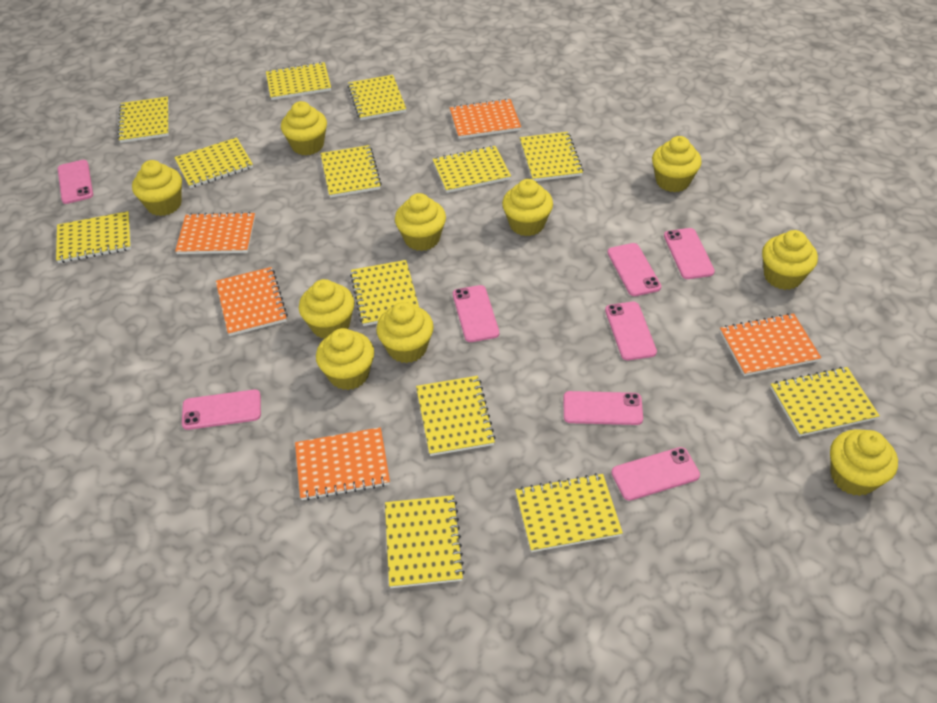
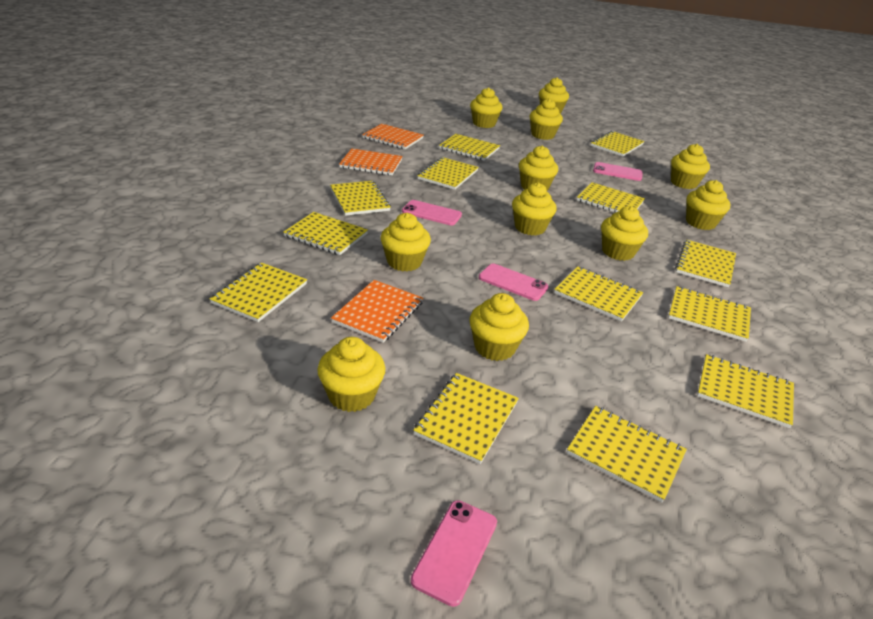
orange notebook: [175,212,255,254] [216,267,288,336] [295,427,390,501] [450,99,521,139] [720,313,821,376] = 5 -> [331,280,423,343] [339,149,403,175] [362,124,424,150] = 3
pink phone: [58,160,93,204] [182,389,261,430] [453,285,499,342] [563,391,643,425] [605,302,657,360] [608,243,661,296] [611,447,700,501] [664,228,715,279] = 8 -> [402,200,462,225] [411,500,497,607] [479,264,549,301] [593,162,643,181] = 4
yellow cupcake: [132,160,182,216] [281,101,327,155] [299,279,355,339] [316,328,374,390] [376,302,434,363] [395,193,446,251] [502,179,553,236] [652,136,702,192] [762,230,818,290] [830,429,898,496] = 10 -> [317,337,385,412] [381,213,431,271] [469,293,529,361] [470,87,503,128] [512,182,557,235] [519,146,558,191] [530,98,563,140] [539,77,569,114] [601,206,648,261] [671,144,710,189] [686,180,730,230] = 11

